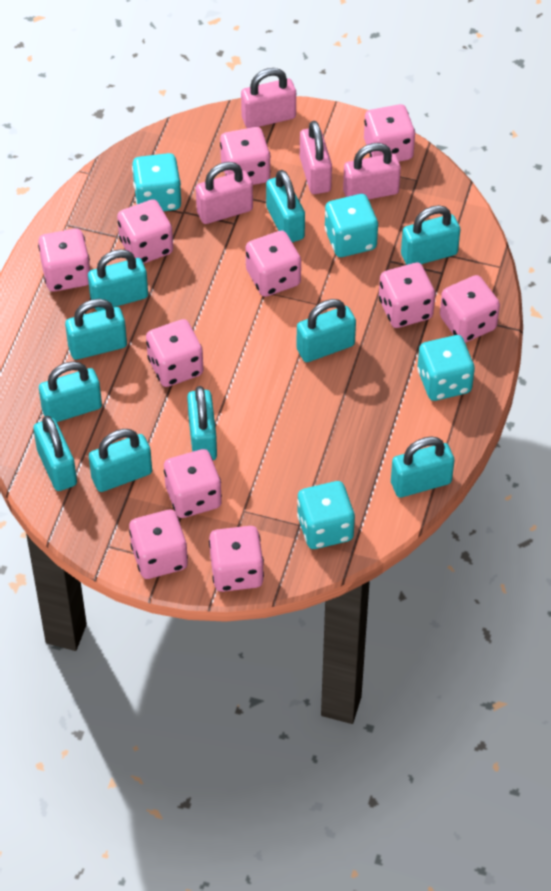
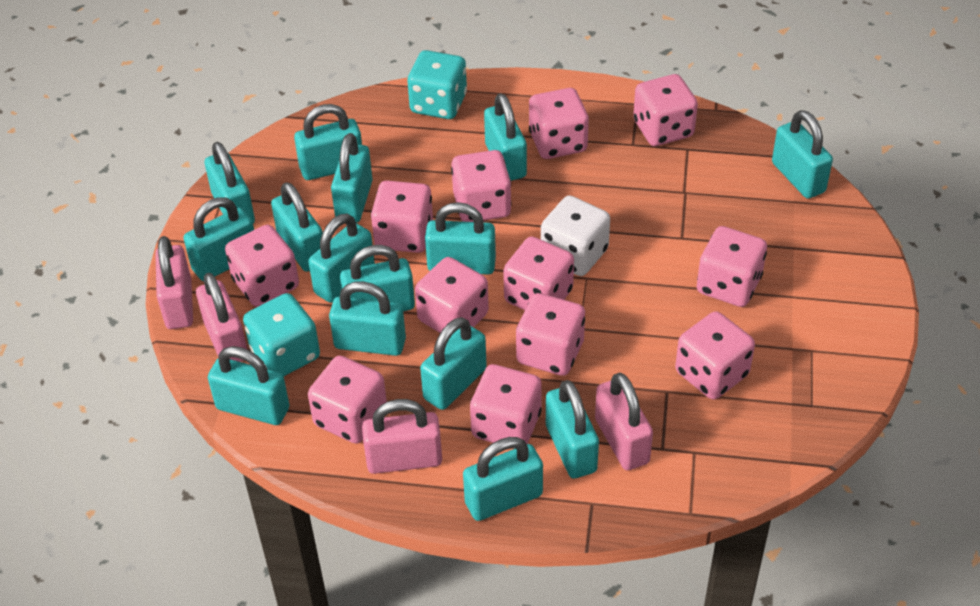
pink dice: [38,229,90,292] [117,199,173,264] [129,510,188,579] [146,319,203,387] [164,449,222,518] [209,526,264,592] [220,127,271,185] [246,231,301,297] [364,104,415,162] [379,263,435,328] [440,275,500,343] = 11 -> [225,225,299,307] [308,355,387,444] [371,181,433,253] [415,257,489,333] [451,150,512,222] [470,364,542,444] [503,236,574,310] [516,293,585,376] [529,88,589,159] [633,74,698,146] [675,311,755,400] [697,226,767,307] = 12
turquoise dice: [132,153,181,211] [297,481,355,549] [325,194,378,257] [417,335,475,401] = 4 -> [243,293,320,376] [407,50,467,119] = 2
turquoise padlock: [33,416,77,491] [39,361,102,422] [65,299,127,360] [88,249,148,311] [89,429,152,492] [187,386,217,460] [266,170,305,242] [296,299,356,362] [391,437,455,498] [401,205,460,265] = 10 -> [183,197,254,281] [205,142,255,223] [208,346,289,425] [271,182,323,272] [294,104,362,180] [308,213,375,303] [329,281,406,356] [331,133,373,223] [340,245,415,311] [420,317,487,410] [425,202,496,275] [463,437,543,521] [484,93,527,181] [546,380,599,478] [772,110,833,199] = 15
white dice: none = 0 -> [541,195,610,276] = 1

